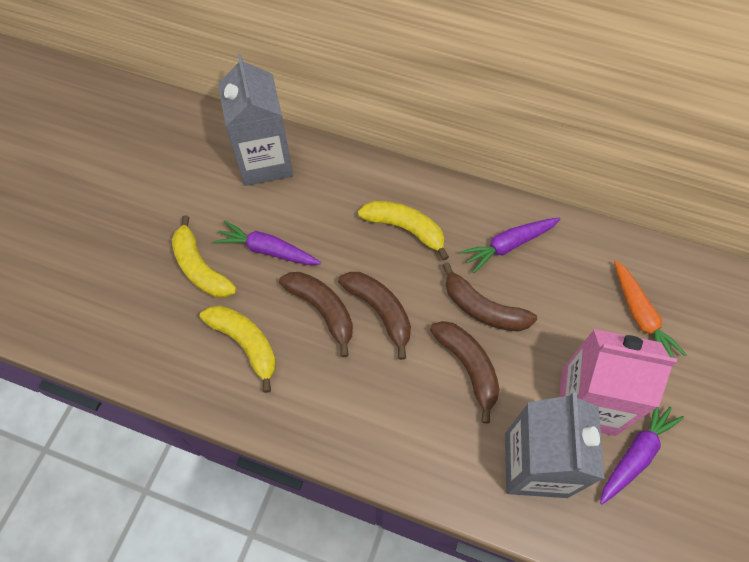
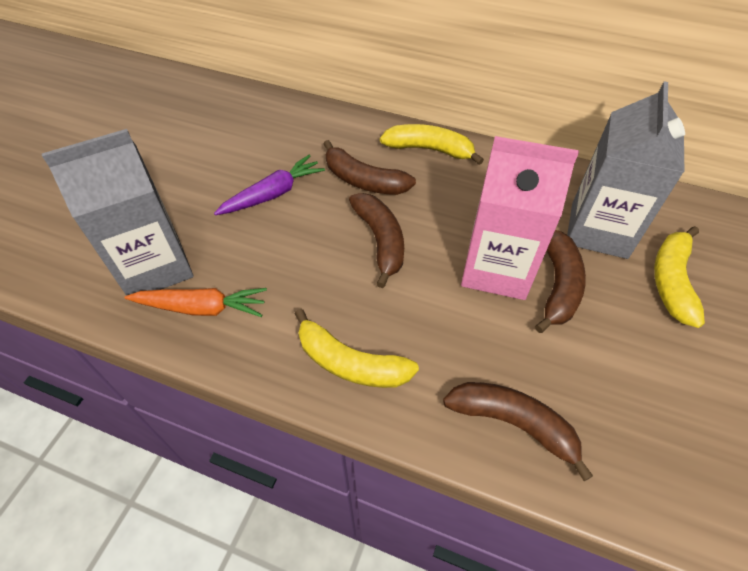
purple carrot: [213,220,321,265] [460,218,560,273] [600,407,684,505] = 3 -> [214,155,325,215] = 1

